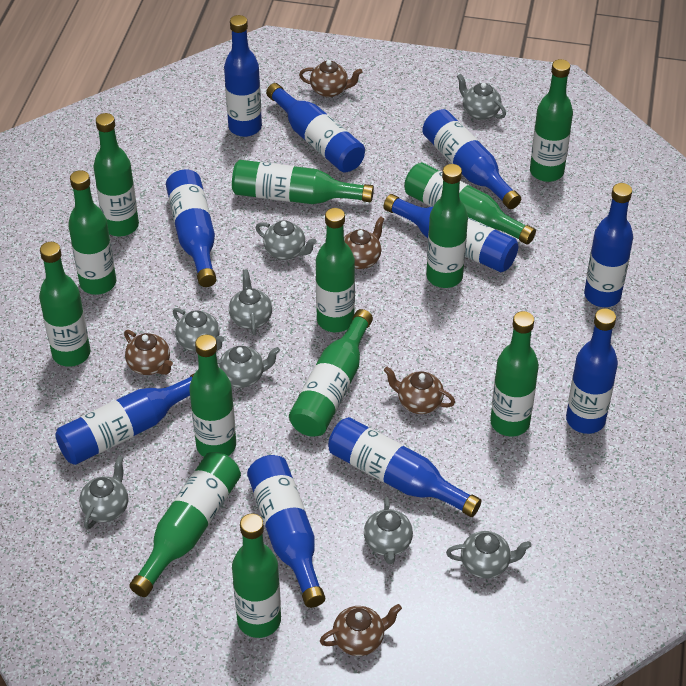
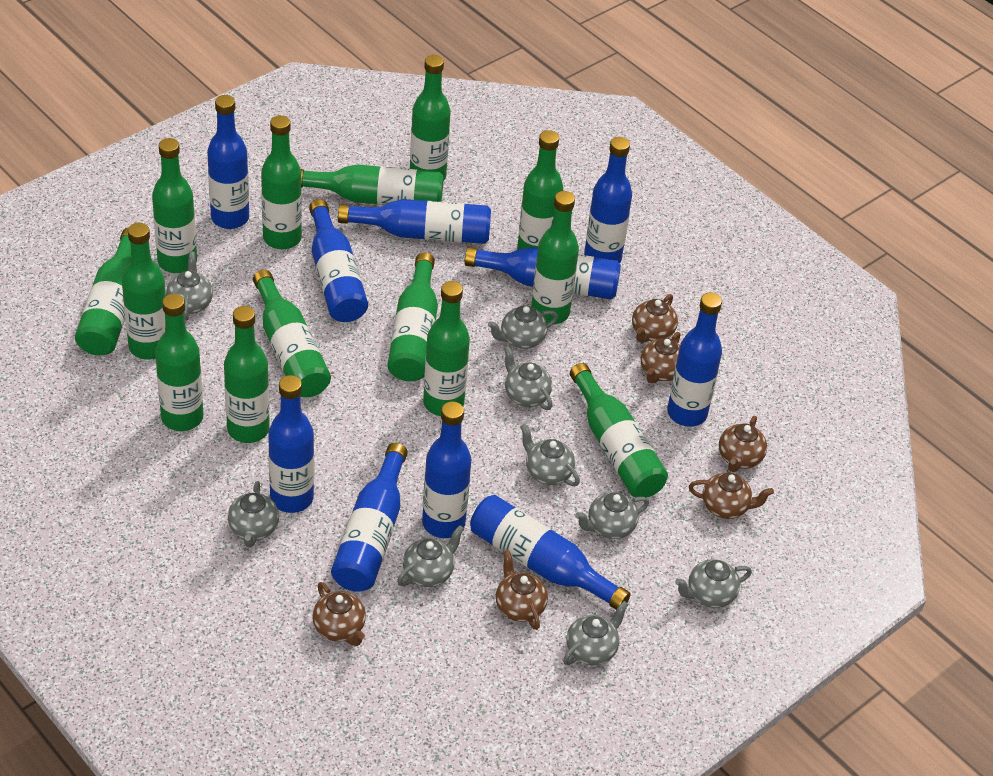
brown teapot: [124,330,173,375] [299,60,363,97] [320,604,402,656] [344,216,385,269] [384,367,455,414] = 5 -> [312,582,366,646] [496,550,548,630] [632,294,678,343] [640,332,680,384] [689,473,774,519] [719,416,767,472] = 6
green bottle: [39,242,90,367] [68,170,116,295] [93,113,139,236] [129,452,241,597] [189,334,236,457] [232,160,374,204] [232,514,281,638] [289,309,373,436] [316,208,355,332] [404,162,536,245] [426,164,468,288] [490,311,539,437] [530,59,573,182] = 13 -> [75,228,131,355] [122,223,166,359] [152,138,197,273] [155,294,204,431] [224,306,270,443] [253,270,331,397] [261,115,302,249] [301,164,443,205] [388,252,438,381] [410,55,451,181] [423,281,470,416] [517,130,563,250] [531,191,579,324] [570,363,668,498] = 14
grey teapot: [79,456,128,530] [173,308,225,352] [217,346,280,388] [229,269,272,335] [256,220,317,260] [364,497,413,564] [446,531,532,579] [457,74,506,120] = 8 -> [166,251,213,320] [228,481,279,547] [397,525,464,587] [488,305,558,349] [504,346,552,410] [520,424,580,486] [563,601,629,665] [575,492,649,539] [675,559,752,608] = 9

